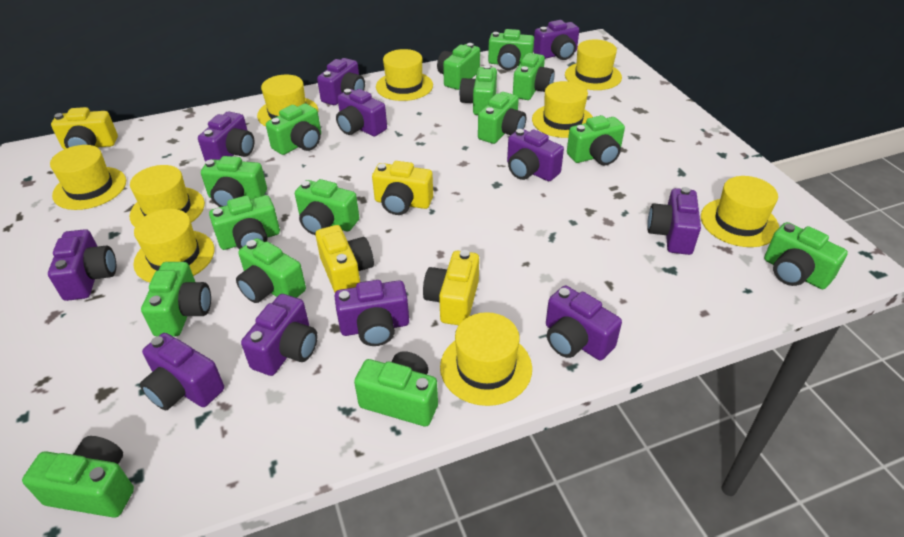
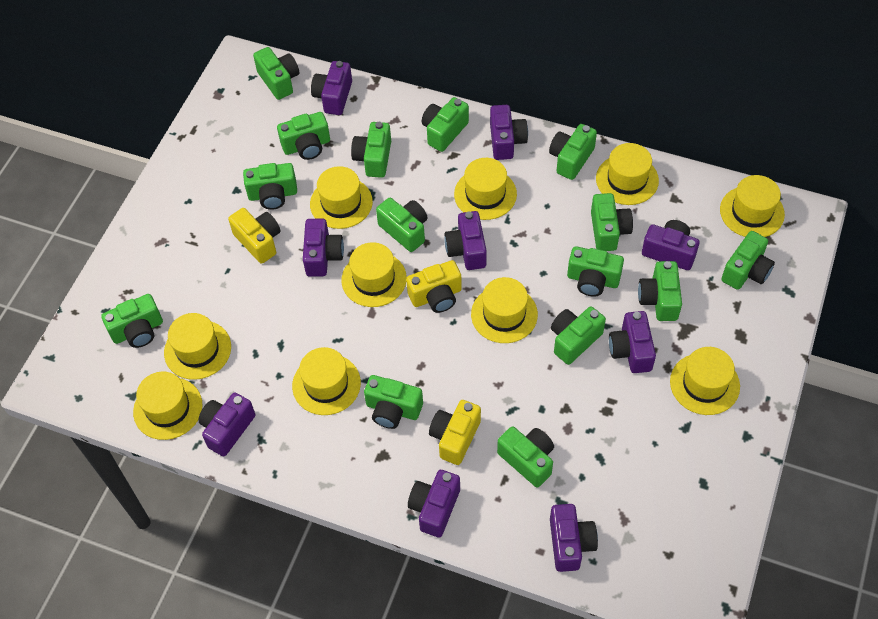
purple camera: [48,229,116,301] [140,333,224,410] [198,112,254,162] [241,294,318,376] [317,58,365,105] [335,280,409,346] [336,89,387,136] [507,129,564,181] [533,20,579,60] [546,286,622,360] [648,187,701,255] = 11 -> [198,392,255,456] [303,219,344,277] [311,61,352,115] [408,470,460,538] [444,211,487,270] [490,105,528,160] [550,504,598,572] [609,311,656,373] [642,220,700,270] = 9
yellow camera: [51,107,118,149] [315,225,374,293] [372,161,433,215] [423,250,479,325] = 4 -> [228,208,280,264] [406,260,462,313] [429,400,481,465] = 3
yellow hat: [50,145,126,210] [130,165,205,227] [133,209,214,282] [257,75,318,126] [376,49,433,101] [440,312,532,406] [532,81,593,138] [565,39,622,90] [701,176,779,247] = 9 -> [133,372,202,440] [164,313,231,380] [292,347,361,415] [310,166,373,229] [341,242,407,307] [454,158,517,220] [471,277,538,343] [596,143,659,205] [670,347,740,415] [720,175,785,237] = 10

